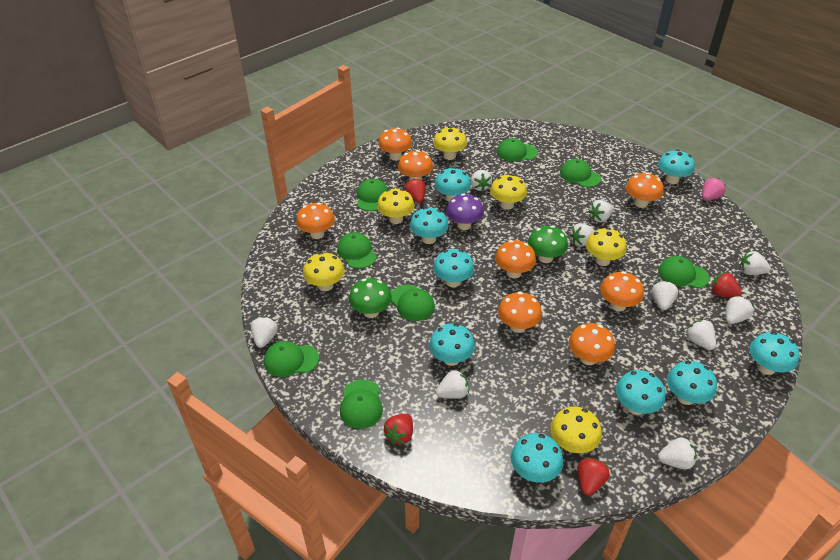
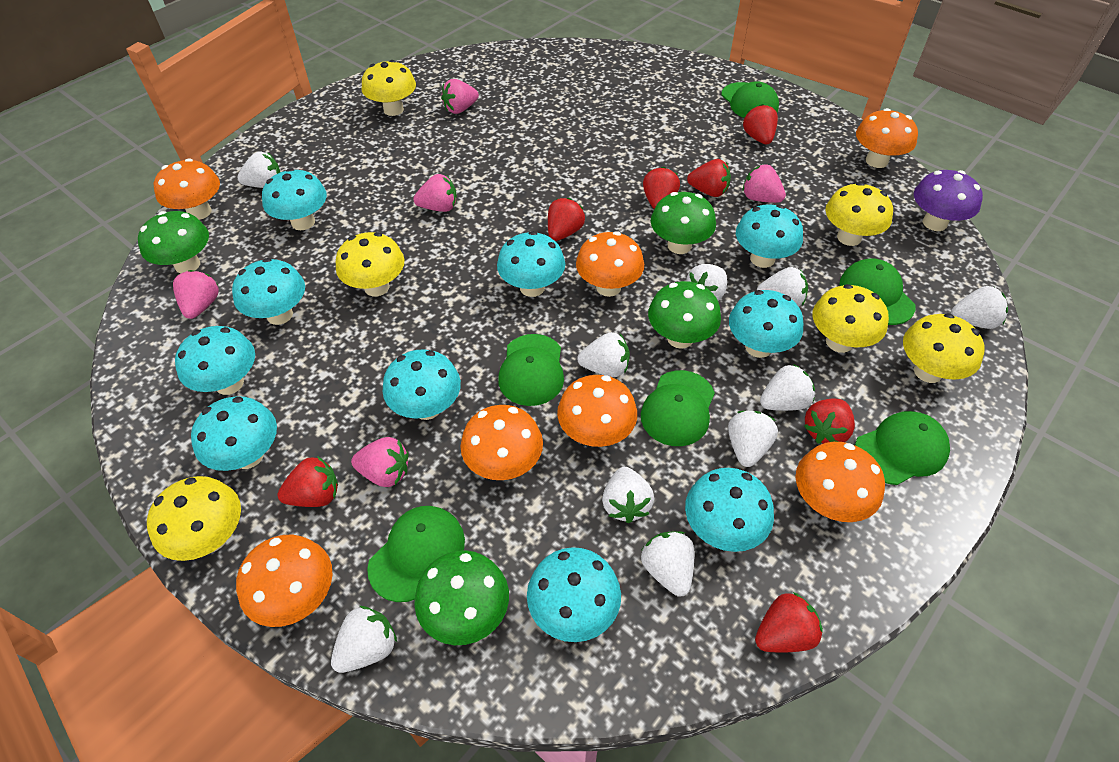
green cap: [264,341,319,377] [337,232,377,269] [340,379,383,429] [357,179,388,211] [391,285,435,321] [497,138,538,162] [560,159,601,188] [658,256,710,288] = 8 -> [367,506,465,602] [498,334,564,406] [641,370,715,446] [721,81,779,118] [839,258,916,325] [855,411,950,485] = 6
green mushroom: [349,278,392,318] [528,226,568,263] = 2 -> [138,211,209,274] [414,550,509,645] [648,281,721,349] [651,192,716,254] = 4
orange mushroom: [296,202,335,239] [378,127,412,161] [398,150,433,181] [495,240,536,278] [498,292,542,333] [569,323,615,365] [600,271,644,311] [626,172,664,208] = 8 -> [153,158,220,220] [236,535,333,627] [460,405,543,480] [557,375,637,447] [576,231,644,297] [796,442,885,522] [856,108,918,168] = 7
pink strawberry: [702,178,726,201] = 1 -> [173,270,219,319] [351,437,408,487] [413,174,457,212] [441,79,479,114] [743,165,786,203] = 5
red strawberry: [384,414,413,444] [404,178,426,203] [578,457,610,496] [711,272,742,298] = 4 -> [277,456,338,507] [548,198,585,241] [643,167,680,209] [687,159,731,197] [743,104,778,144] [755,592,823,653] [804,398,855,444] = 7
turquoise mushroom: [410,207,448,244] [429,324,475,366] [433,249,474,287] [435,167,471,202] [511,433,563,483] [616,370,666,415] [658,150,695,184] [667,361,717,405] [749,332,799,375] = 9 -> [175,326,255,395] [191,396,277,471] [232,258,305,325] [262,168,327,230] [383,349,461,420] [497,231,565,297] [527,547,621,642] [685,468,774,552] [729,290,803,358] [736,204,803,268] = 10

